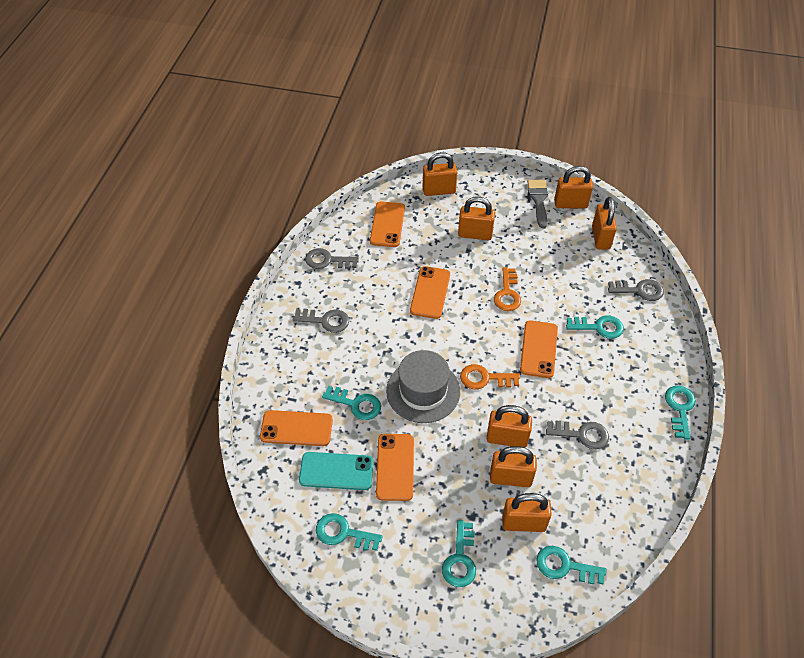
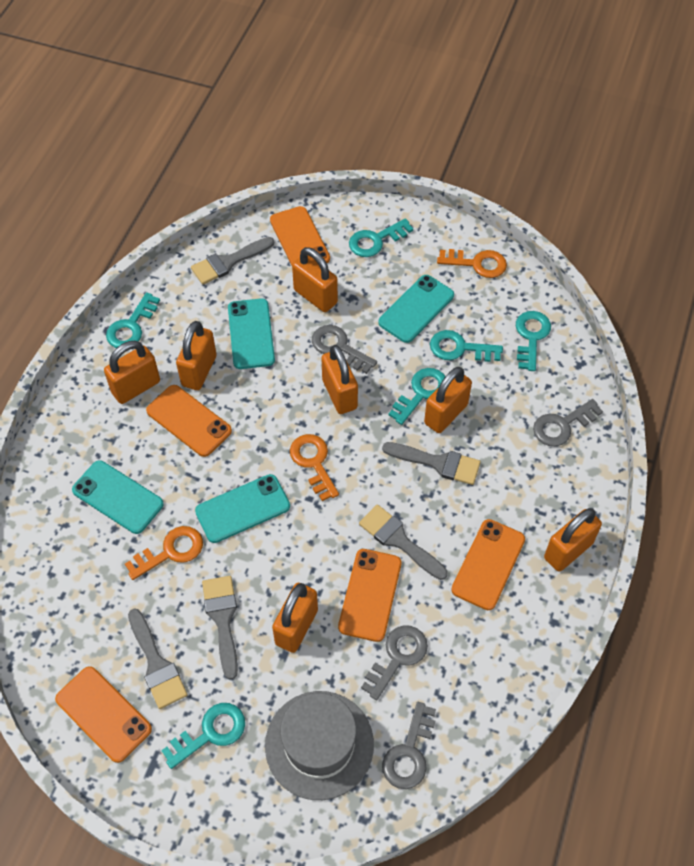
grey brush: [527,180,548,228] = 1 -> [128,608,188,709] [191,237,274,285] [202,576,238,680] [359,504,447,580] [382,442,481,485] = 5
orange key: [460,364,520,389] [494,267,521,311] = 2 -> [125,526,203,580] [290,434,339,501] [437,249,507,278] = 3
turquoise phone: [299,452,374,490] = 1 -> [72,460,164,534] [195,474,290,543] [228,298,275,369] [378,275,454,343] = 4

